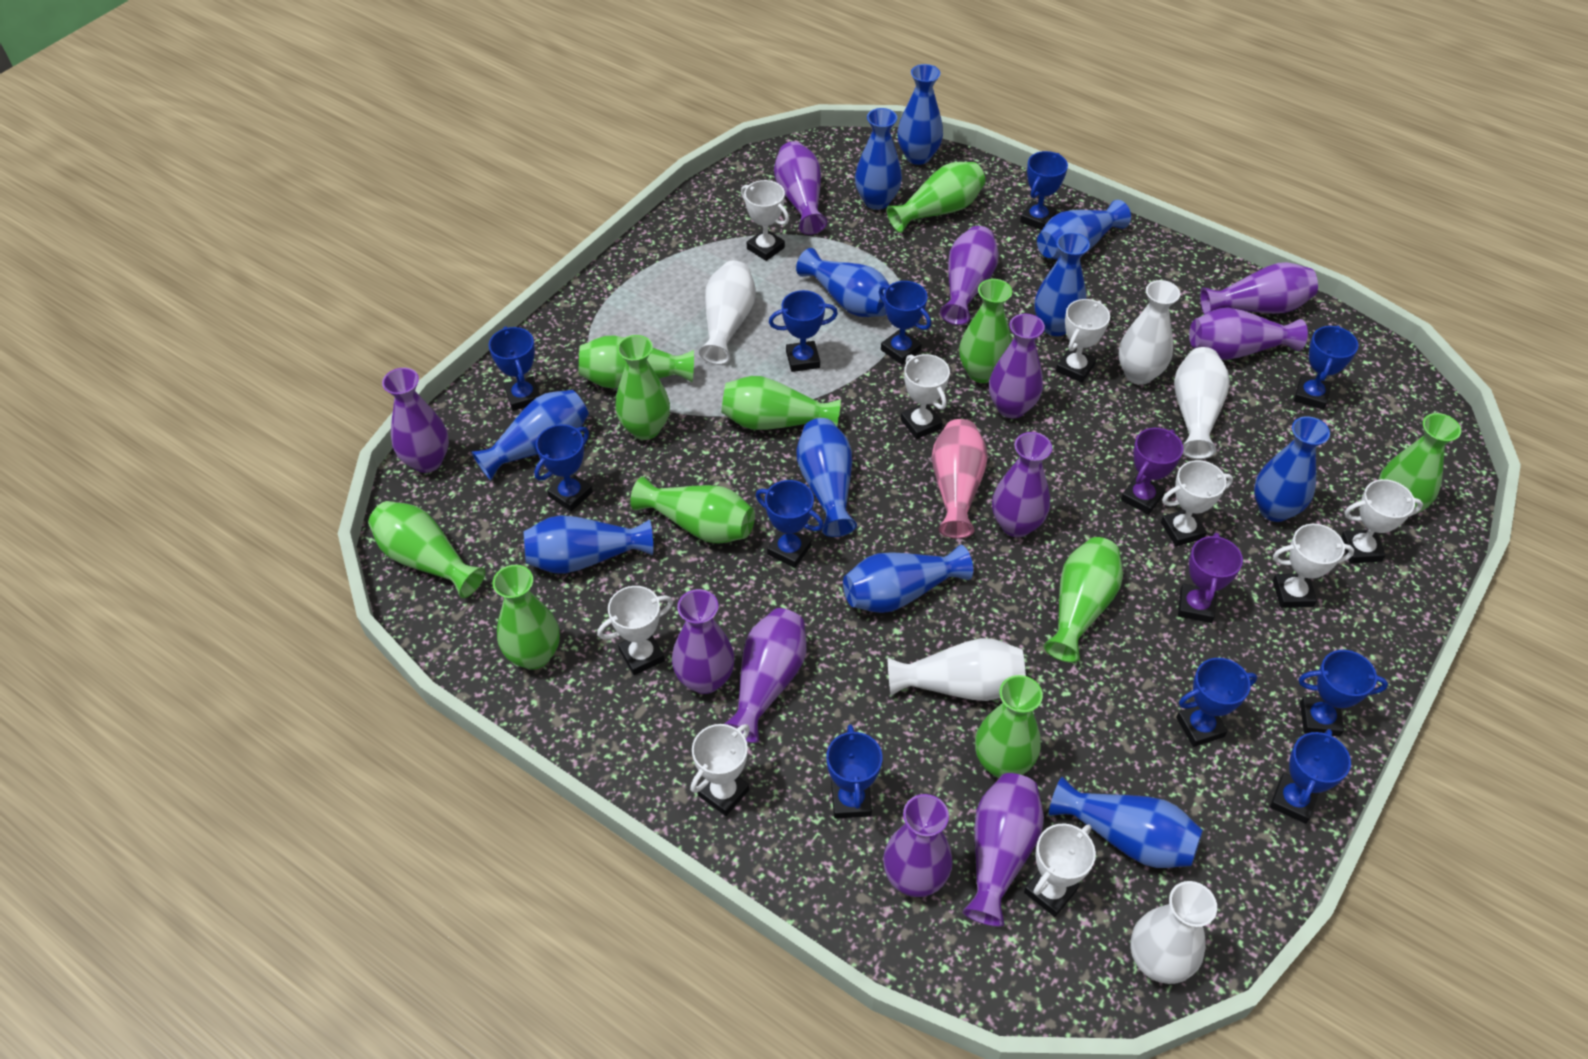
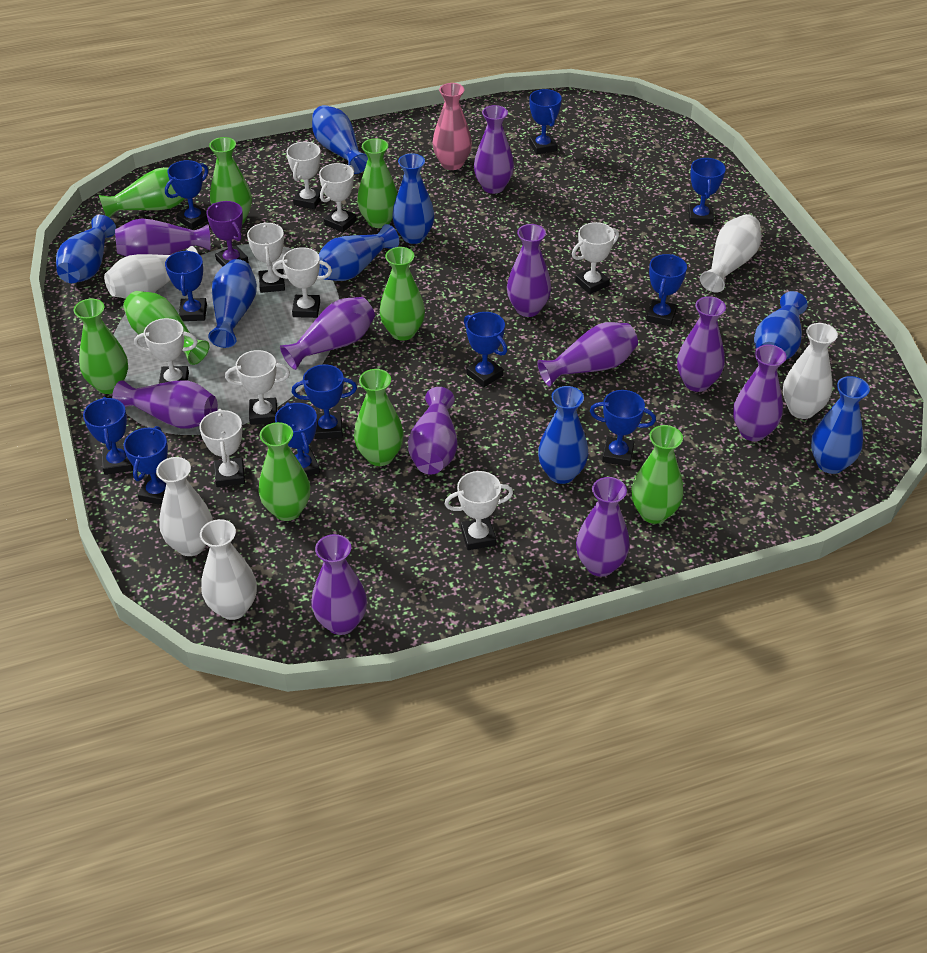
blue vase: [471,390,589,480] [523,515,653,574] [796,248,889,317] [797,418,857,537] [843,545,973,613] [855,108,902,210] [897,64,943,165] [1035,232,1090,336] [1037,200,1131,260] [1049,777,1203,868] [1254,416,1330,522] = 11 -> [56,215,116,283] [208,259,257,348] [312,105,368,174] [318,224,399,281] [392,153,434,244] [538,386,588,484] [754,291,808,360] [811,376,870,474] = 8
green vase: [368,501,485,598] [492,565,560,670] [579,335,694,388] [615,335,670,440] [630,477,755,544] [721,376,841,430] [887,162,986,233] [959,279,1012,383] [975,675,1043,778] [1043,537,1123,663] [1378,413,1461,514] = 11 -> [74,299,128,394] [99,167,185,218] [123,291,209,365] [209,137,252,224] [259,422,310,521] [354,369,404,466] [357,138,398,228] [380,247,425,341] [632,425,683,524] = 9
purple trophy: [1121,428,1183,515] [1178,533,1243,623] = 2 -> [206,201,249,267] = 1

